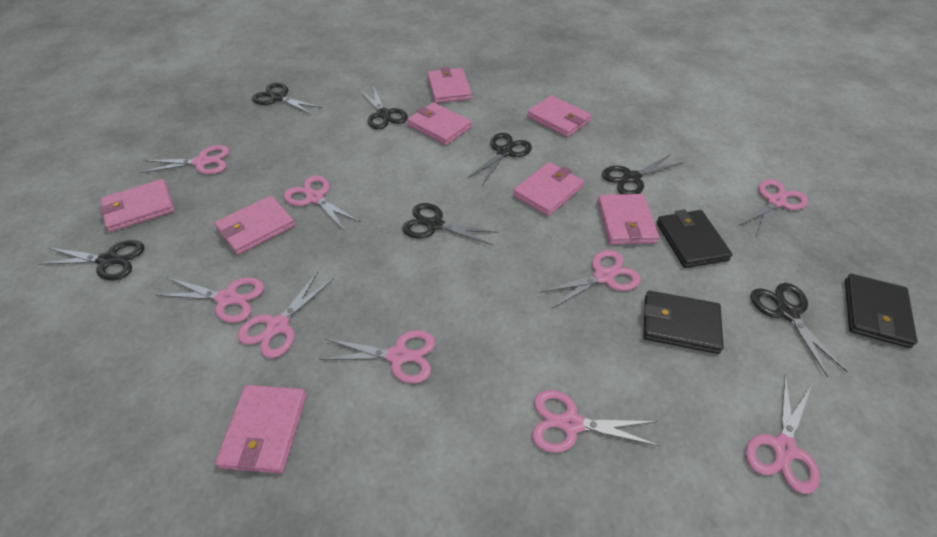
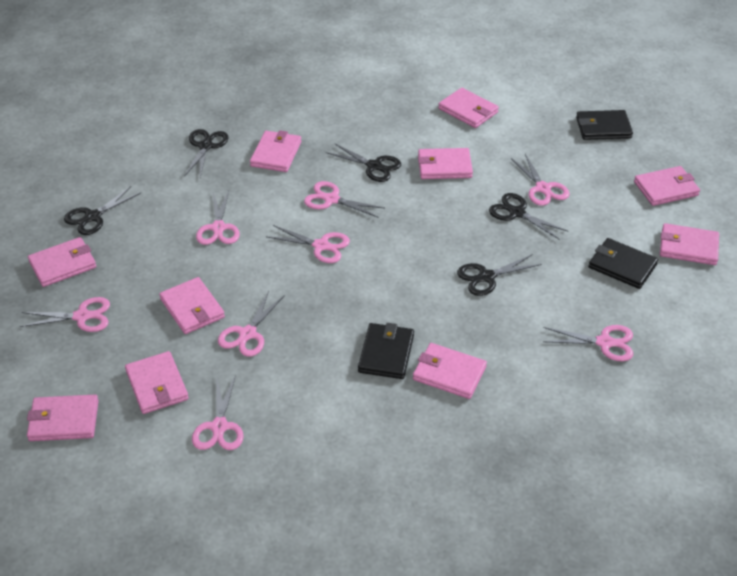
black scissors: [37,240,144,280] [252,83,322,115] [359,86,408,130] [402,203,499,245] [467,133,532,185] [602,154,683,194] [751,283,848,377] = 7 -> [64,186,141,235] [184,129,228,177] [326,143,401,182] [457,254,542,296] [489,193,569,240] = 5
pink scissors: [140,145,229,174] [156,278,264,323] [238,271,334,358] [284,176,361,231] [319,330,435,383] [532,390,660,453] [541,250,641,309] [738,179,808,236] [745,374,820,494] = 9 -> [20,297,110,332] [192,375,244,450] [196,191,240,245] [218,291,285,357] [267,225,350,263] [304,181,384,218] [511,154,570,206] [543,325,633,361] = 8
pink wallet: [99,179,174,232] [215,196,295,255] [215,385,306,474] [407,102,472,145] [428,67,472,103] [513,162,584,216] [527,95,591,137] [597,194,659,245] = 8 -> [27,395,99,441] [28,237,96,287] [125,351,189,414] [159,277,225,334] [250,130,301,172] [413,343,487,399] [418,148,473,179] [438,88,499,128] [634,166,700,206] [660,223,719,265] = 10

